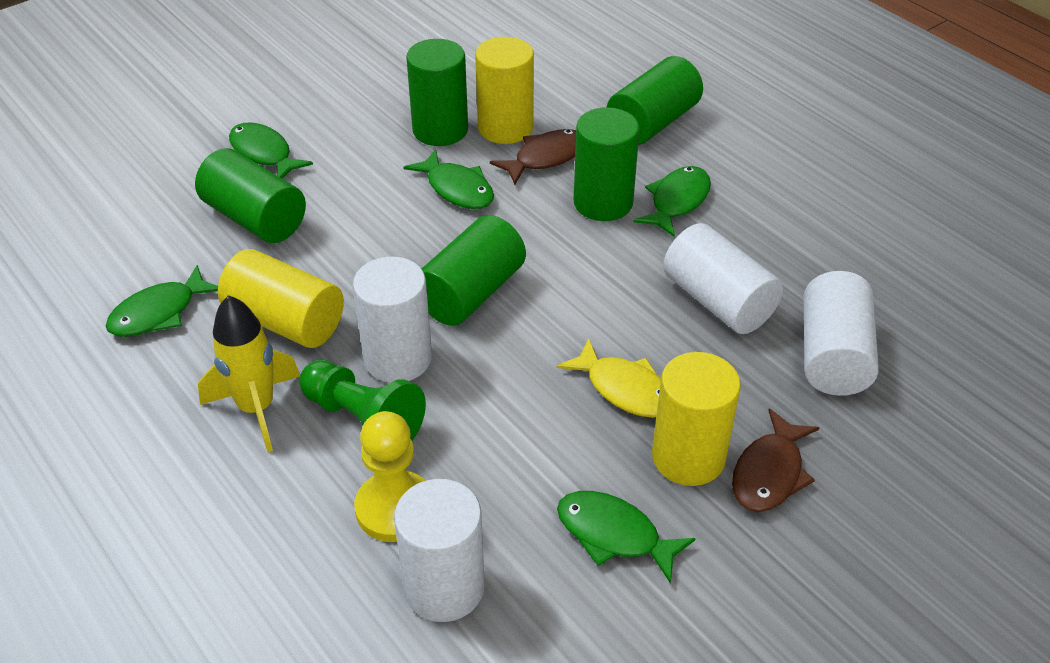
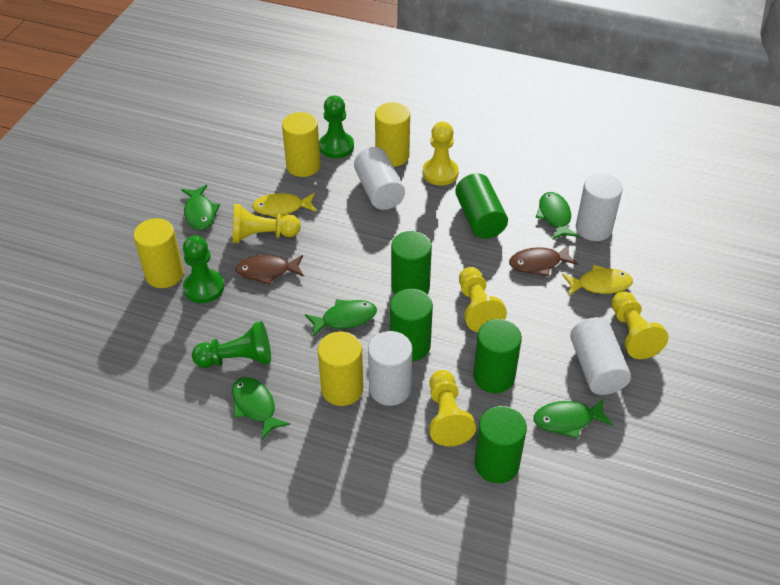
green pawn: [299,360,426,440] = 1 -> [183,236,224,303] [192,321,271,368] [319,95,354,158] = 3
yellow cylinder: [218,249,344,348] [475,37,534,144] [652,352,741,486] = 3 -> [133,218,184,288] [282,112,321,177] [318,331,364,406] [375,102,410,167] = 4
yellow fish: [557,338,661,418] = 1 -> [252,193,317,218] [562,265,633,296] = 2
yellow pawn: [354,411,426,542] = 1 -> [232,204,301,243] [423,122,459,186] [429,370,476,446] [459,267,507,332] [611,291,668,359] = 5
yellow rocket: [198,295,300,452] = 1 -> none = 0

